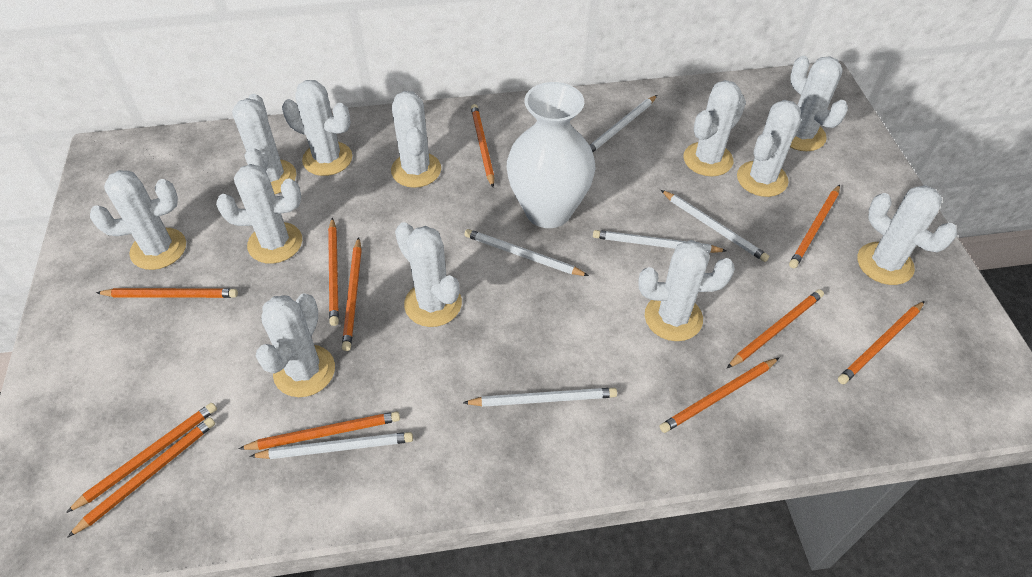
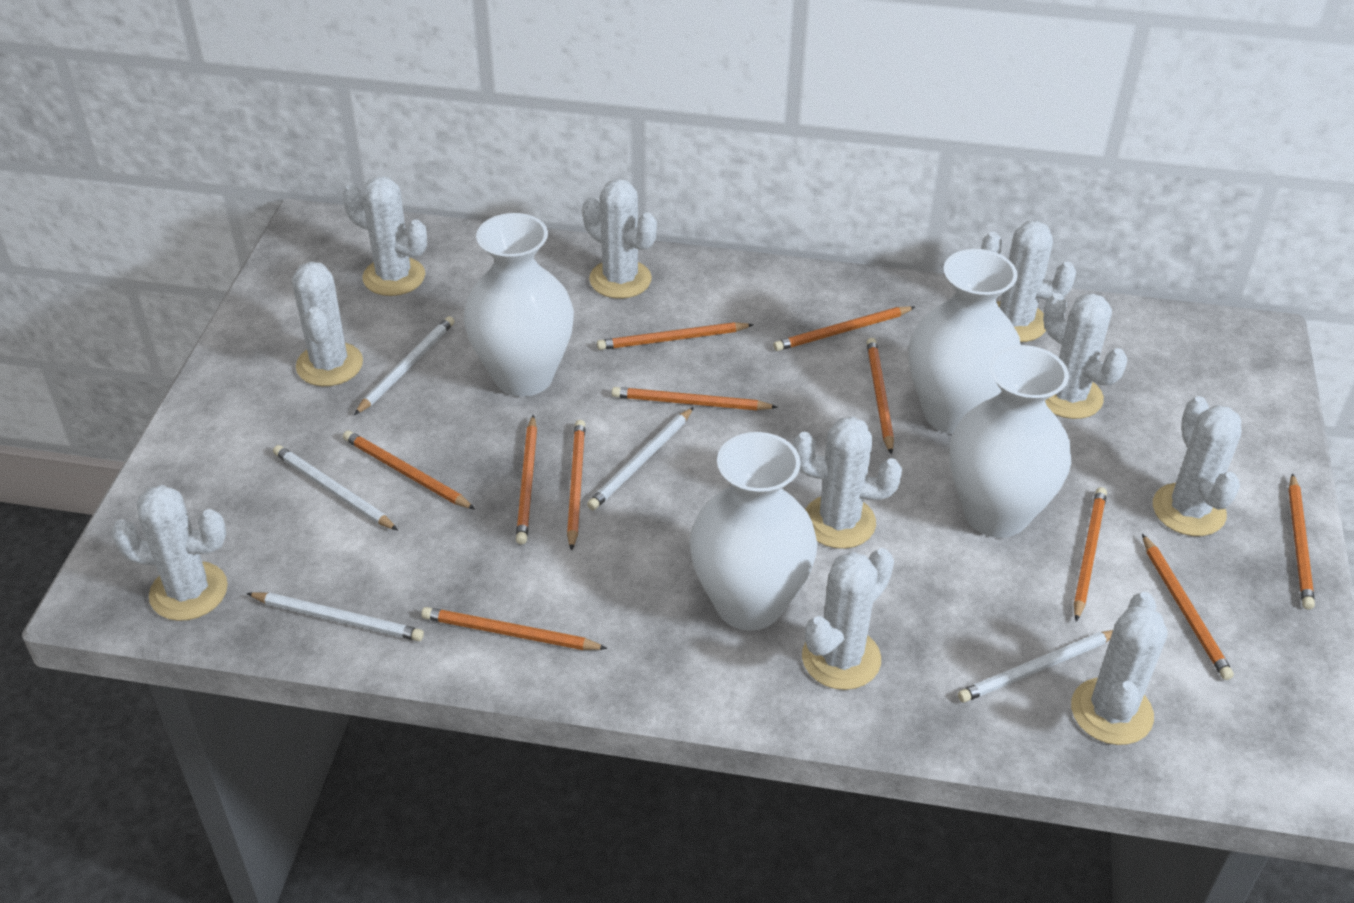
white cactus: [90,170,186,270] [216,164,302,264] [232,94,296,194] [256,293,335,397] [282,80,352,176] [391,91,441,188] [395,222,462,327] [638,240,735,341] [684,80,746,177] [737,100,801,197] [790,56,848,151] [857,185,957,285] = 12 -> [111,485,228,621] [292,262,363,386] [343,176,427,296] [582,179,657,299] [793,416,902,549] [802,548,894,690] [981,221,1076,342] [1043,293,1127,419] [1071,592,1168,745] [1153,396,1241,536] = 10
white pencil: [249,432,413,459] [463,388,617,407] [464,229,589,276] [590,95,657,152] [593,230,727,253] [661,190,769,262] = 6 -> [246,592,424,641] [273,445,398,530] [354,316,455,415] [587,407,694,510] [958,630,1113,703] = 5
white vase: [507,82,596,228] = 1 -> [463,213,574,397] [689,432,817,631] [909,249,1021,434] [950,345,1071,538] = 4

